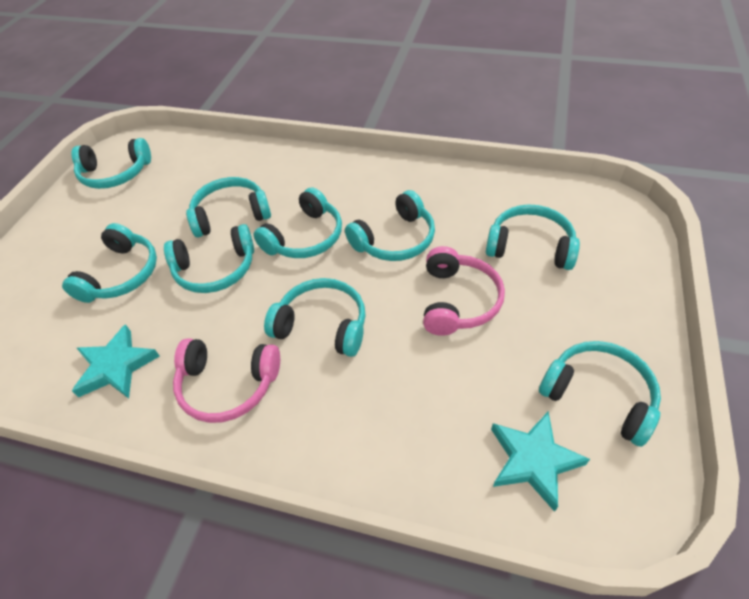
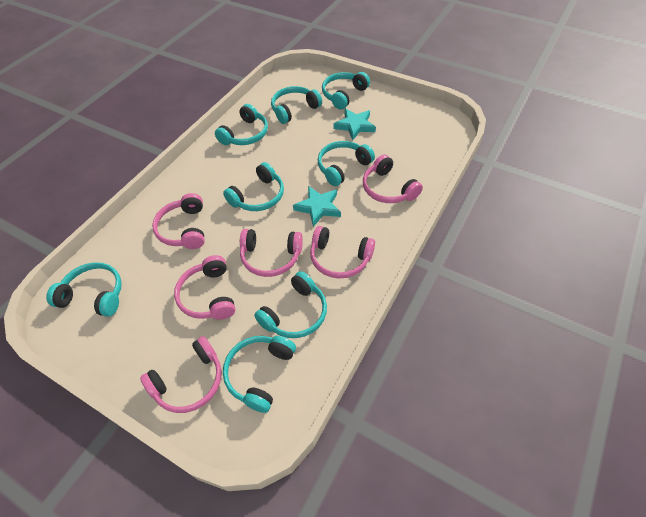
pink headphones: [173,338,280,423] [423,246,505,336] = 2 -> [140,336,222,413] [152,193,205,249] [174,255,235,320] [240,229,303,277] [310,226,375,278] [363,154,423,203] = 6
turquoise headphones: [62,223,157,303] [71,138,151,189] [164,224,254,293] [186,177,271,238] [253,187,342,258] [264,278,366,357] [345,190,435,261] [486,204,580,270] [539,341,661,447] = 9 -> [46,262,122,317] [215,104,268,145] [223,162,284,211] [223,336,296,413] [254,271,327,338] [271,86,322,124] [318,141,375,186] [322,72,370,110] = 8

